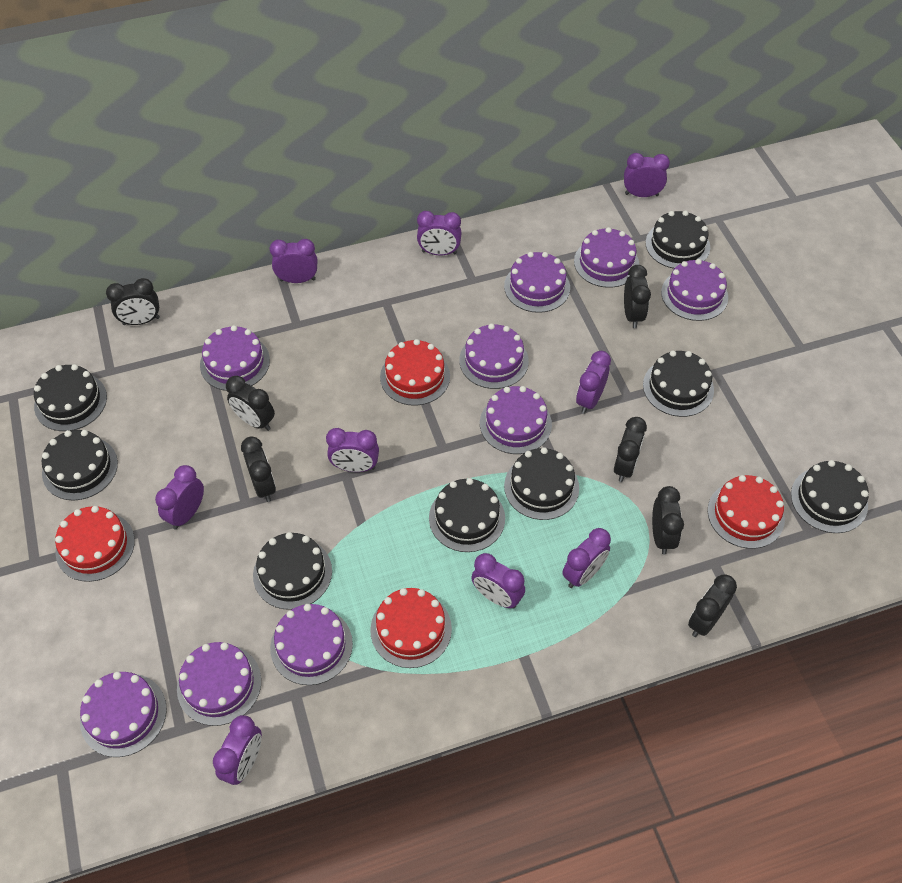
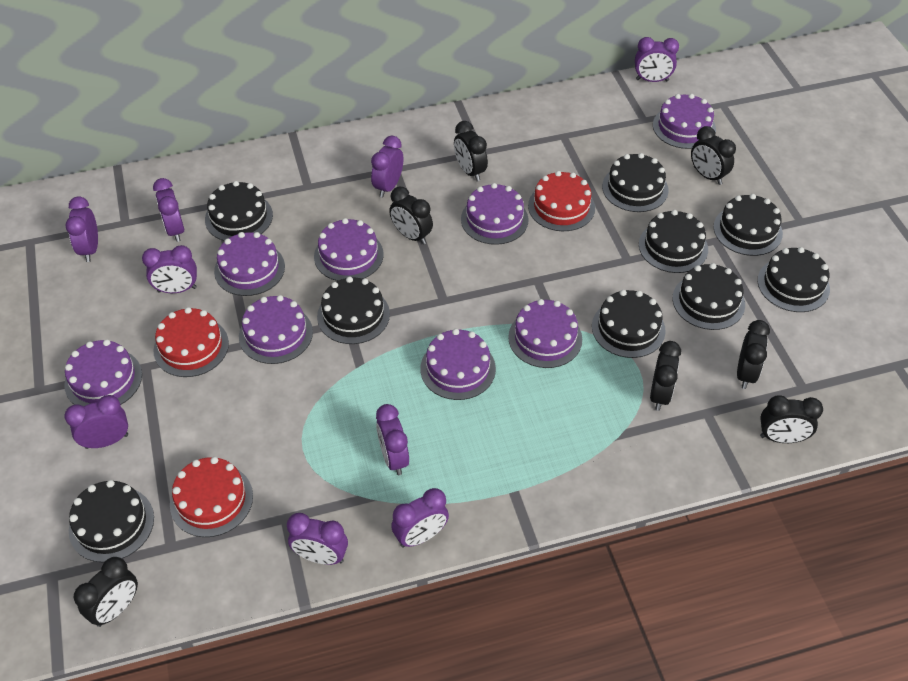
black cake: [34,364,107,431] [42,430,118,501] [253,532,332,610] [429,478,505,552] [504,447,579,520] [643,351,714,417] [646,211,710,269] [791,460,869,533] = 8 -> [69,480,154,563] [205,181,273,241] [317,277,390,344] [592,290,666,358] [602,153,669,212] [639,210,708,273] [673,263,745,330] [713,194,783,256] [757,247,830,312] = 9
purple cake: [80,672,167,757] [177,642,261,726] [200,325,270,391] [270,604,353,685] [459,323,529,389] [480,386,552,454] [504,252,570,313] [574,227,639,288] [661,259,728,321] = 9 -> [64,339,142,406] [214,232,285,296] [239,295,313,364] [314,218,383,281] [420,329,496,400] [461,183,528,245] [508,299,582,368] [653,94,716,149] = 8
red cake: [55,506,135,582] [370,588,452,668] [380,339,450,406] [708,475,785,549] = 4 -> [154,307,229,377] [170,457,253,537] [528,171,595,231] = 3

